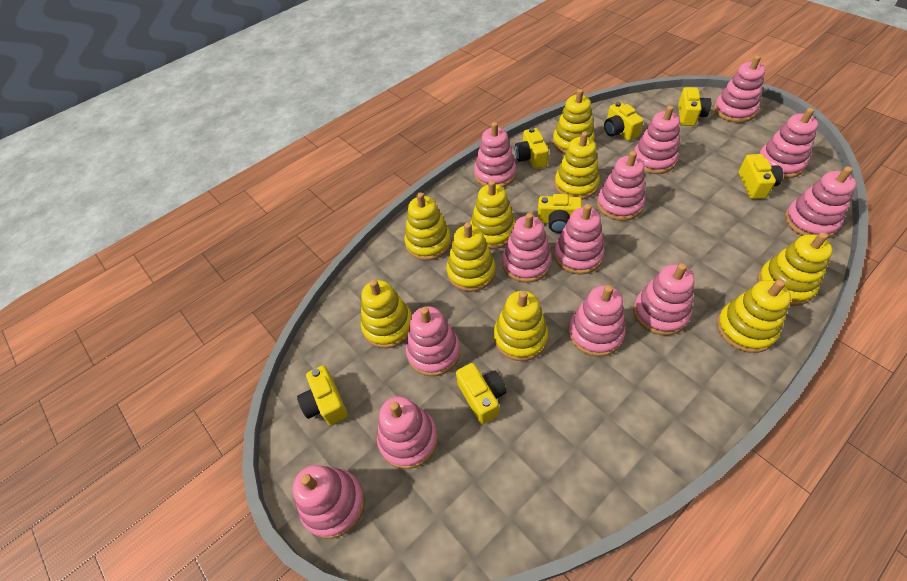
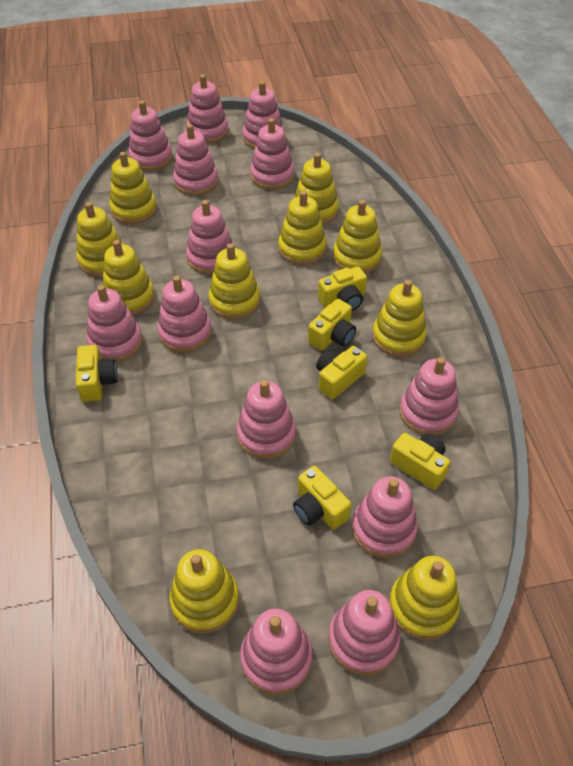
yellow camera: [297,365,348,425] [456,363,507,424] [515,127,549,169] [537,194,582,233] [604,102,644,141] [678,87,711,126] [739,154,783,199] = 7 -> [76,345,118,402] [293,466,351,530] [308,299,356,351] [316,346,367,399] [318,266,367,311] [390,433,450,490] = 6
yellow stacking toy: [361,280,412,348] [404,192,451,261] [447,222,496,292] [470,180,515,249] [494,291,548,361] [553,89,595,154] [554,132,600,200] [717,279,791,353] [757,232,833,306] = 9 -> [76,202,123,277] [103,240,155,315] [109,152,157,224] [169,549,239,634] [208,243,260,320] [278,191,327,265] [294,153,339,225] [333,200,382,274] [372,280,427,357] [389,556,460,640] = 10

